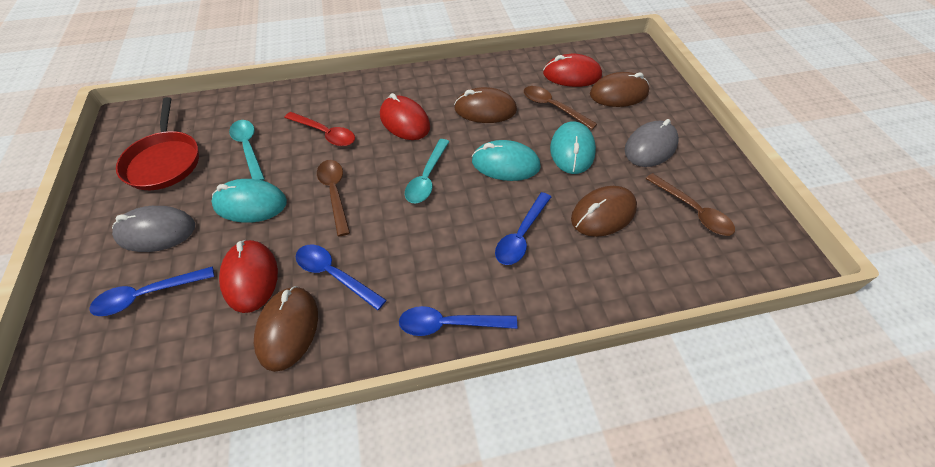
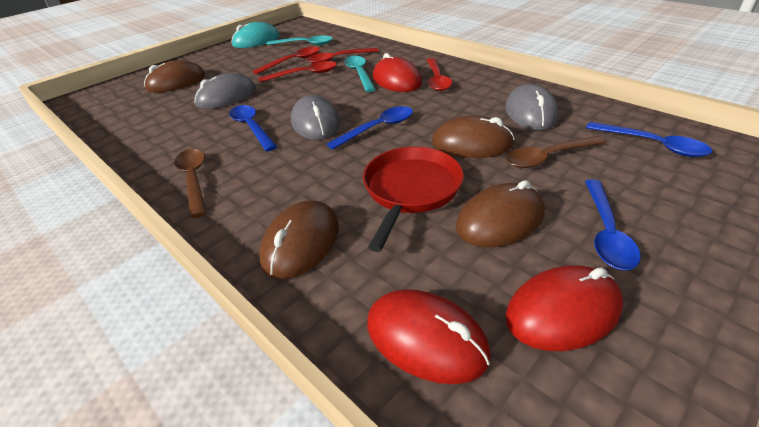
brown spoon: [317,160,350,236] [524,86,597,129] [646,173,735,236] = 3 -> [174,149,206,218] [506,136,607,168] = 2
grey mouse: [112,206,195,252] [625,119,679,167] = 2 -> [194,73,256,109] [291,95,340,140] [505,84,559,130] = 3
red spoon: [284,112,355,146] = 1 -> [253,47,320,75] [258,61,337,82] [306,48,379,63] [427,58,452,91] = 4
turquoise mouse: [211,179,287,223] [472,140,541,181] [550,121,596,174] = 3 -> [231,22,280,48] = 1

